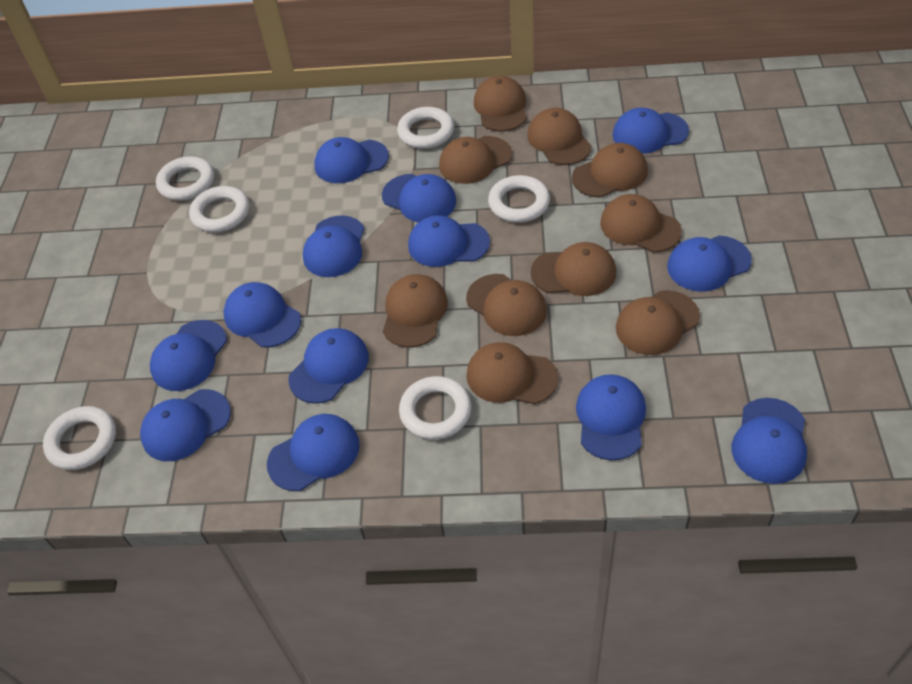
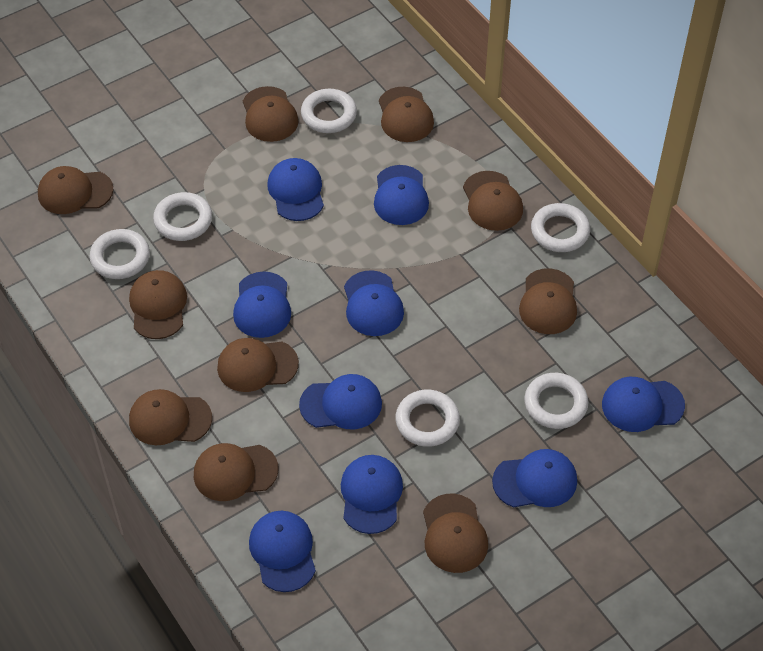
blue cap: [140,389,231,461] [150,320,227,391] [224,282,301,347] [267,414,360,491] [288,328,369,404] [303,215,364,277] [314,137,389,183] [382,174,456,223] [408,215,490,267] [576,374,646,460] [612,108,689,154] [667,236,752,292] [732,398,807,484] = 13 -> [233,271,291,338] [249,511,316,592] [267,158,324,221] [299,374,382,430] [341,455,403,534] [344,270,404,336] [374,165,429,225] [492,449,577,508] [602,377,685,432] = 9

